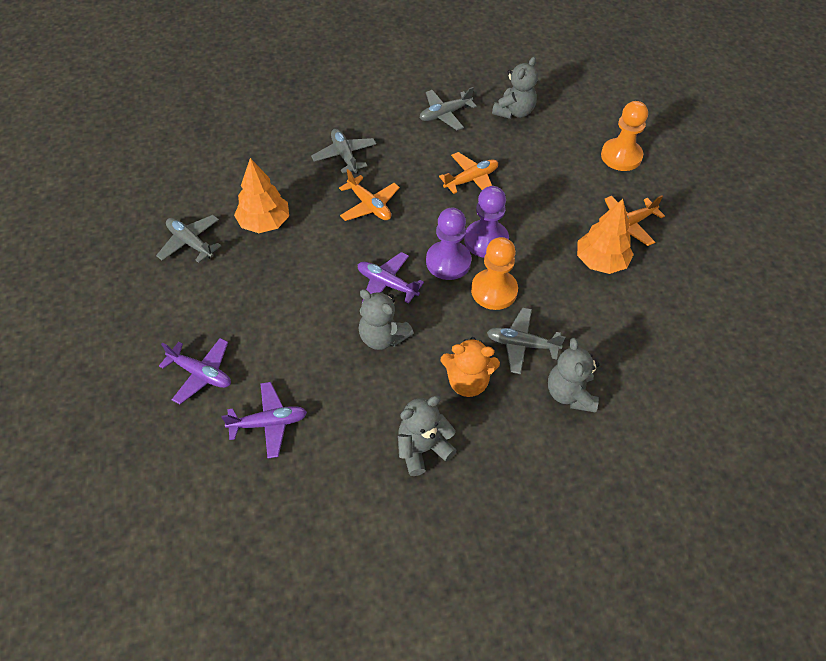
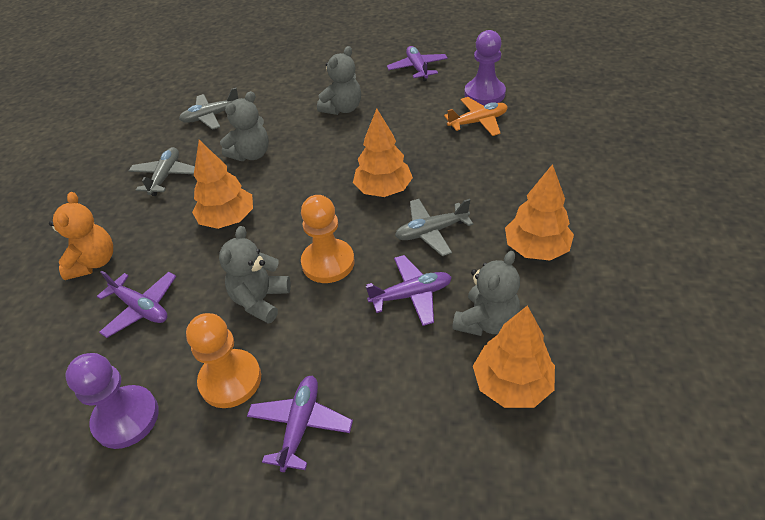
grey plane: [156,215,221,263] [311,129,376,174] [420,87,477,130] [487,307,565,374] = 4 -> [129,147,195,196] [179,88,238,130] [395,199,473,256] = 3
orange plane: [339,169,400,221] [439,152,498,194] [604,195,665,246] = 3 -> [444,97,508,136] = 1
orange tree: [234,158,289,233] [577,199,634,274] = 2 -> [192,140,253,229] [353,108,413,197] [473,305,555,408] [505,164,574,260] = 4
purple plane: [159,338,231,404] [221,382,307,459] [358,252,424,303] = 3 -> [97,271,177,338] [247,376,353,472] [366,255,452,326] [387,46,448,81] = 4

